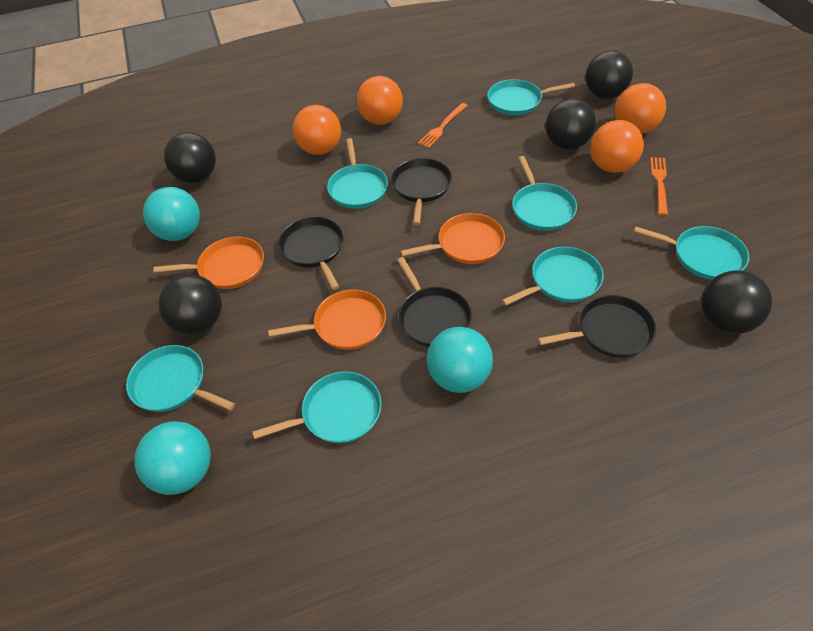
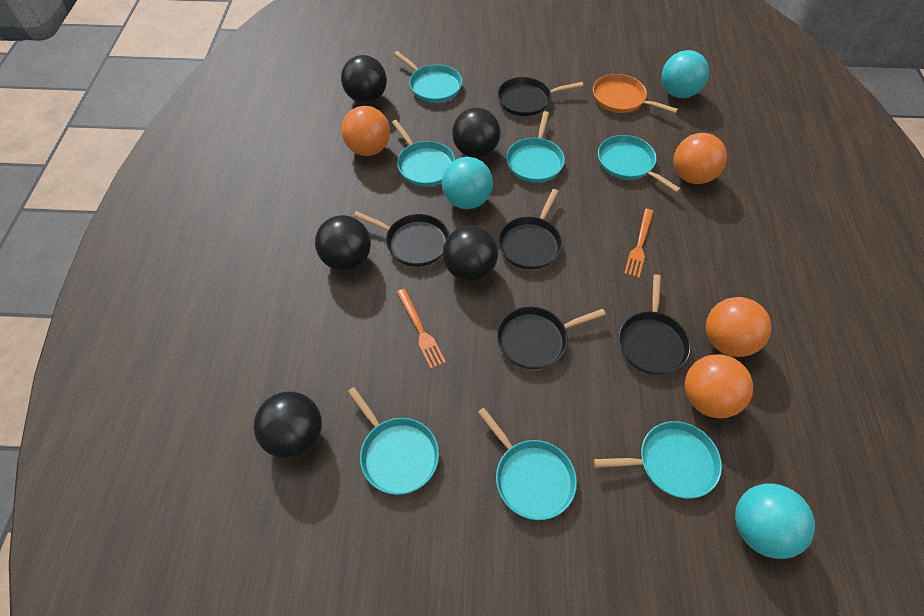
black pan: [278,217,344,290] [391,158,452,225] [397,257,472,347] [538,295,656,358] = 4 -> [353,211,449,267] [497,307,606,369] [498,77,584,116] [498,189,563,270] [619,274,691,375] = 5
orange pan: [153,236,264,289] [268,290,386,350] [400,213,505,264] = 3 -> [593,74,678,113] = 1

